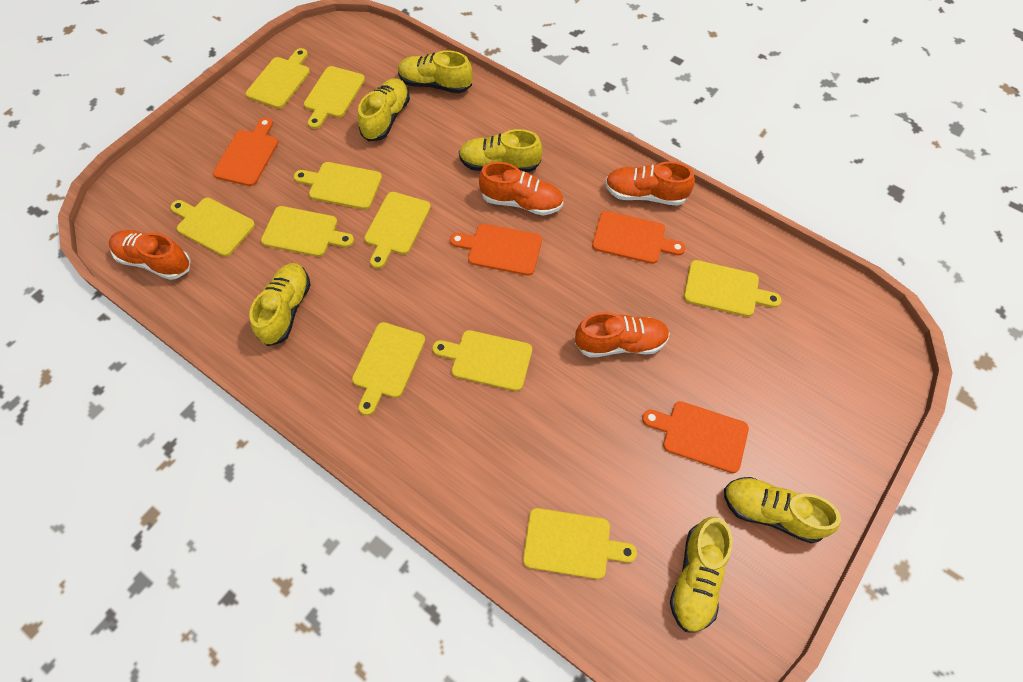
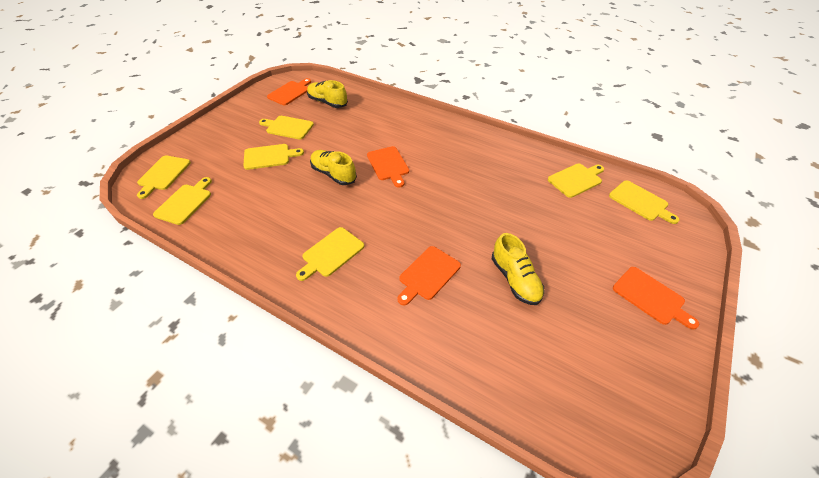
orange shoe: [109,230,191,280] [479,162,563,216] [575,312,670,357] [605,161,695,206] = 4 -> none = 0
yellow cutting board: [170,198,255,257] [246,48,310,109] [261,206,354,257] [294,162,382,210] [304,66,365,129] [352,322,425,416] [364,192,431,269] [432,330,532,391] [523,508,637,579] [684,260,781,317] = 10 -> [137,155,191,199] [153,177,212,225] [243,144,304,170] [259,116,314,140] [296,227,364,281] [548,163,604,198] [609,180,679,224] = 7
yellow shoe: [249,263,310,346] [358,78,410,141] [398,50,472,93] [459,129,543,172] [670,517,733,632] [724,477,841,543] = 6 -> [307,80,348,108] [310,150,357,185] [492,233,544,305] = 3

